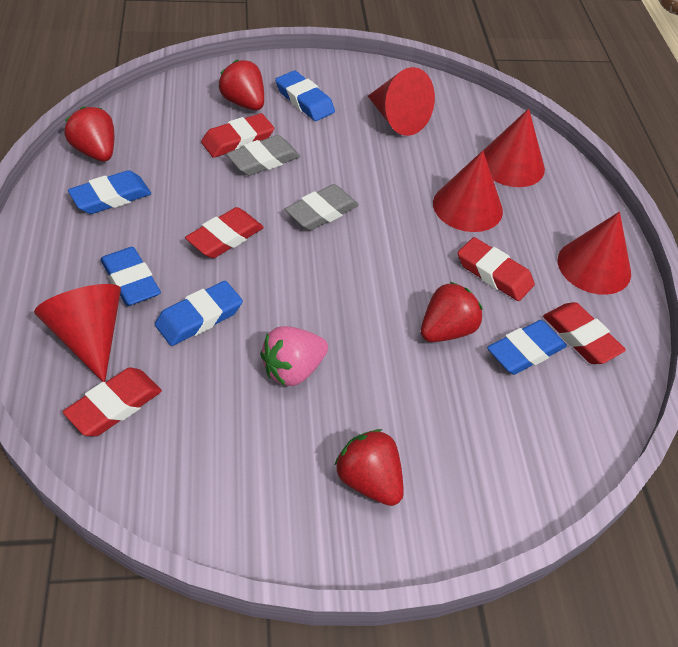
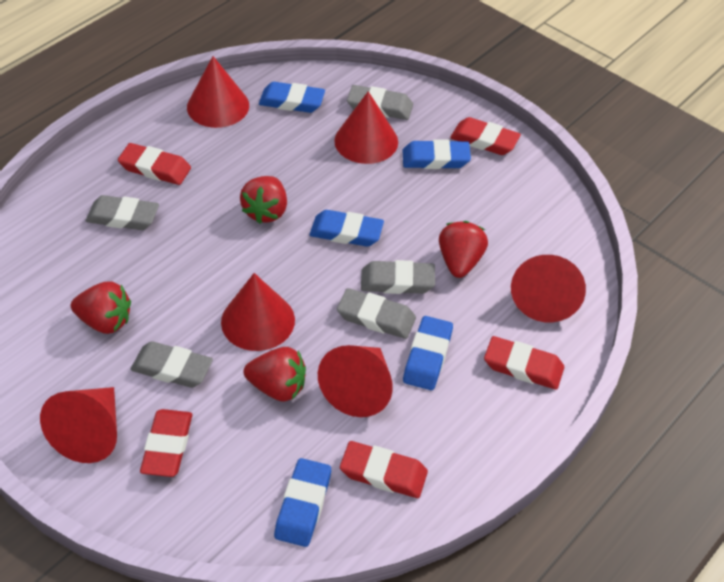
grey eraser: [226,135,300,176] [285,184,359,231] = 2 -> [85,195,159,230] [130,341,213,388] [337,288,416,339] [347,85,413,120] [361,260,435,294] = 5
pink strawberry: [260,326,328,386] = 1 -> none = 0
red cone: [34,284,121,382] [368,67,435,136] [433,151,503,232] [483,108,545,187] [558,211,631,295] = 5 -> [40,387,117,463] [187,56,249,128] [221,273,295,351] [318,345,393,417] [334,91,398,164] [511,255,586,322] = 6

